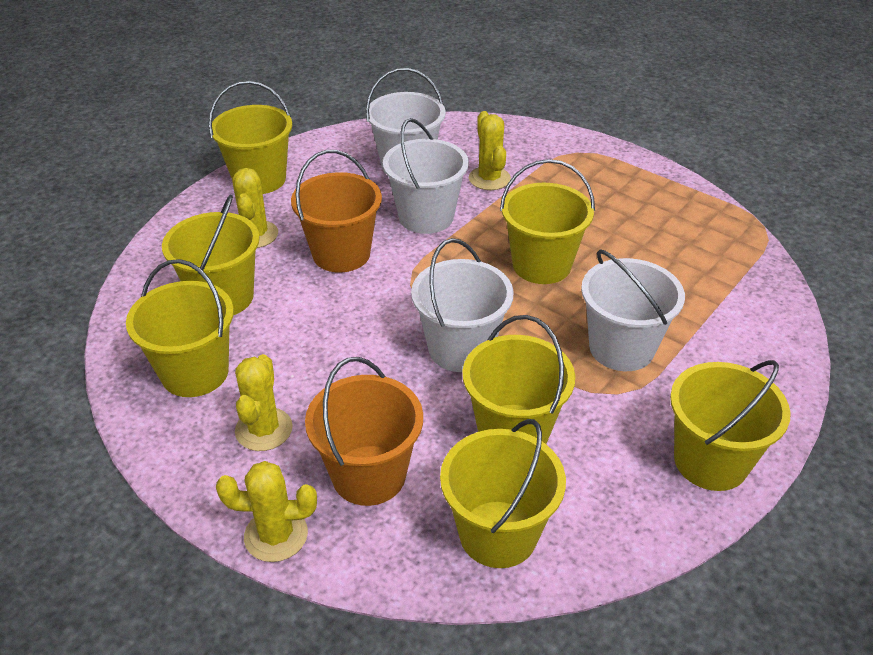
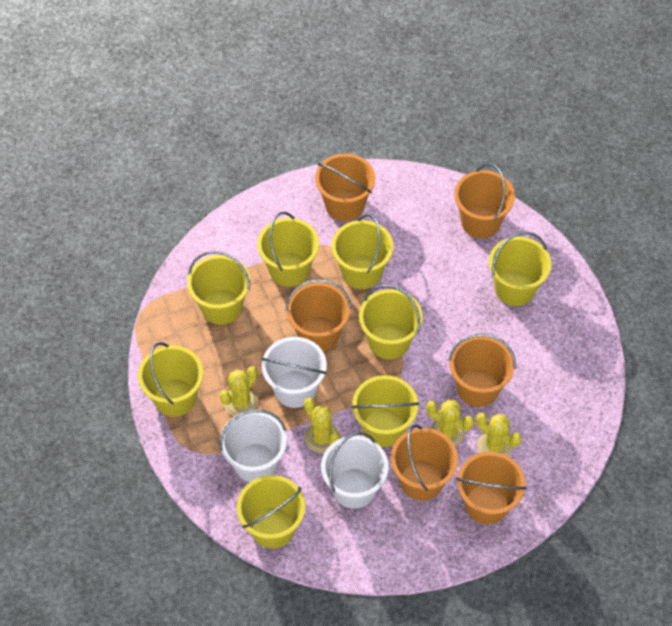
orange bucket: [291,150,382,273] [305,357,423,506] = 2 -> [285,279,351,352] [315,153,375,221] [391,425,458,501] [448,334,516,407] [454,163,515,238] [456,451,527,525] = 6
white bucket: [366,68,446,172] [383,118,469,234] [411,238,514,372] [581,249,685,371] = 4 -> [219,410,287,482] [261,337,327,408] [321,432,389,509] = 3
yellow bucket: [126,259,234,397] [162,195,260,315] [209,81,292,194] [440,419,566,568] [462,315,575,444] [500,159,595,284] [670,360,791,491] = 7 -> [138,342,203,417] [187,251,250,325] [237,475,305,549] [257,212,319,287] [332,214,394,289] [351,375,420,447] [359,285,423,360] [489,232,551,306] = 8

